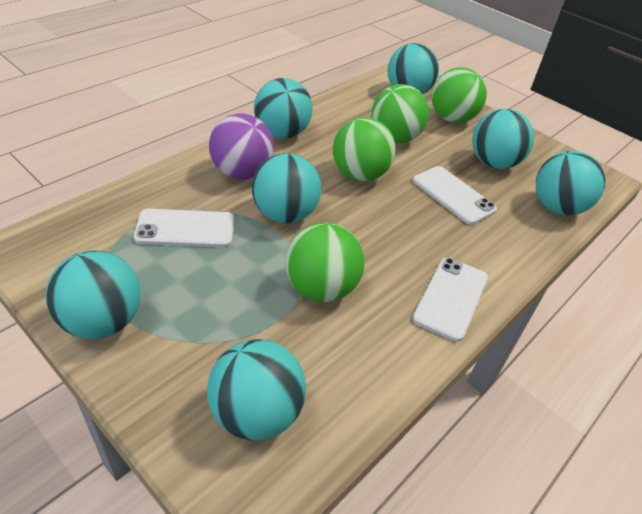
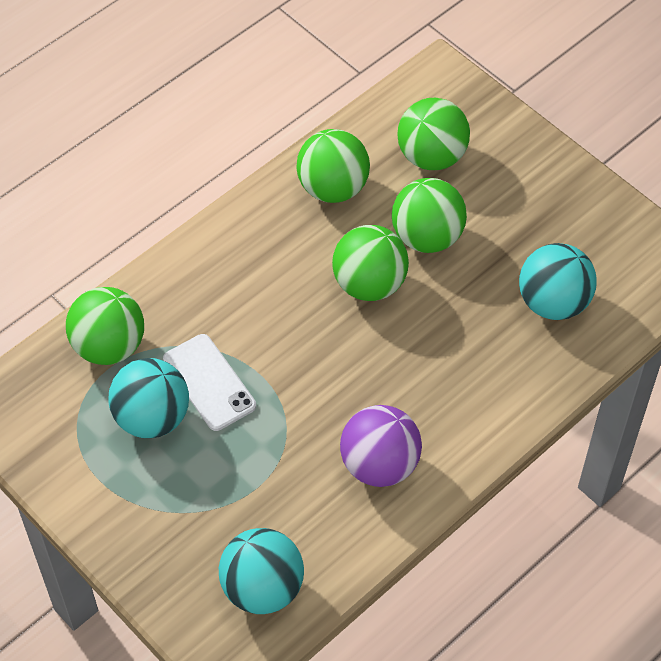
green ball: [285,223,364,302] [333,117,396,181] [371,84,429,143] [432,67,487,123] = 4 -> [66,287,144,365] [296,129,370,203] [332,225,409,301] [392,178,467,253] [398,98,470,170] = 5
turquoise ball: [46,250,141,339] [207,339,306,441] [252,153,321,223] [254,78,313,139] [387,43,439,94] [472,109,534,169] [536,151,605,215] = 7 -> [108,358,189,438] [219,528,304,614] [519,243,597,320] = 3
white phone: [134,209,234,247] [413,166,497,225] [413,258,488,342] = 3 -> [163,334,256,431] = 1

